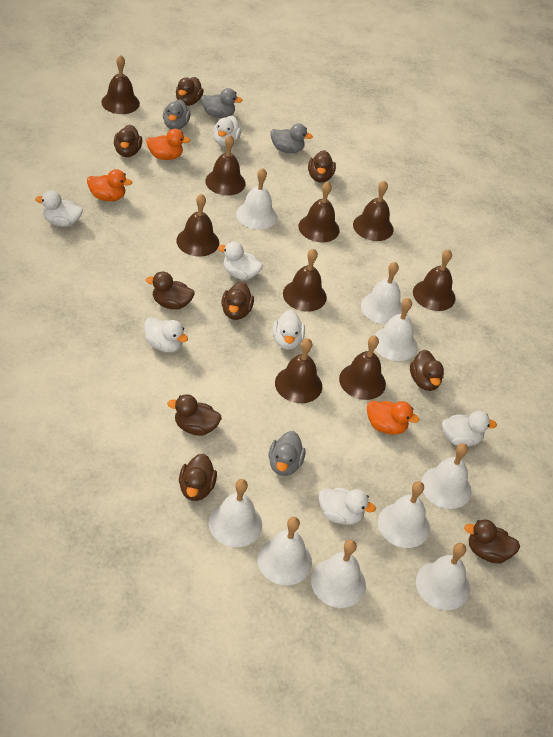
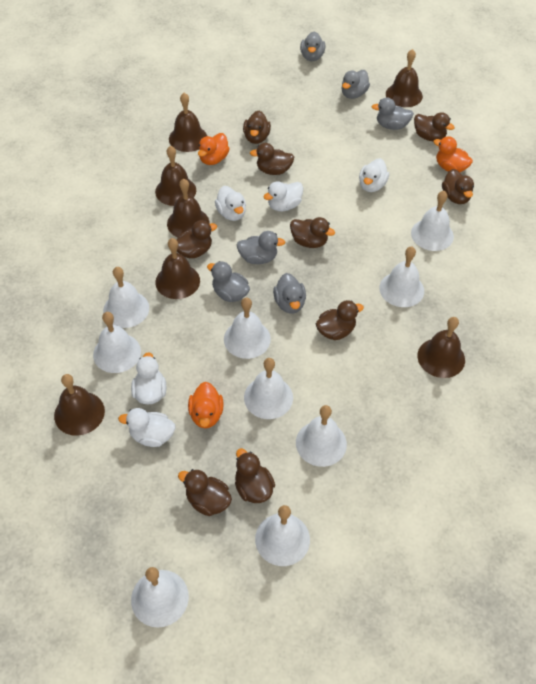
brown bell: [101,55,140,114] [176,194,219,257] [205,135,246,195] [275,338,322,403] [283,249,327,312] [299,182,340,242] [339,336,386,400] [353,181,393,241] [413,249,456,311] = 9 -> [54,374,105,436] [155,146,196,206] [155,238,200,299] [167,179,209,237] [169,93,207,152] [386,49,423,107] [417,317,465,378] = 7
grey duck: [163,99,191,130] [201,88,243,118] [269,431,305,476] [271,124,313,153] = 4 -> [207,261,250,302] [237,231,285,264] [273,273,306,314] [300,31,325,61] [341,70,370,99] [372,98,414,130] = 6
white duck: [35,190,83,227] [144,317,188,352] [213,116,242,146] [218,241,263,280] [273,310,305,350] [319,488,376,525] [442,411,497,446] = 7 -> [118,408,175,447] [131,352,166,404] [215,186,246,221] [264,181,303,211] [359,158,389,192] = 5

